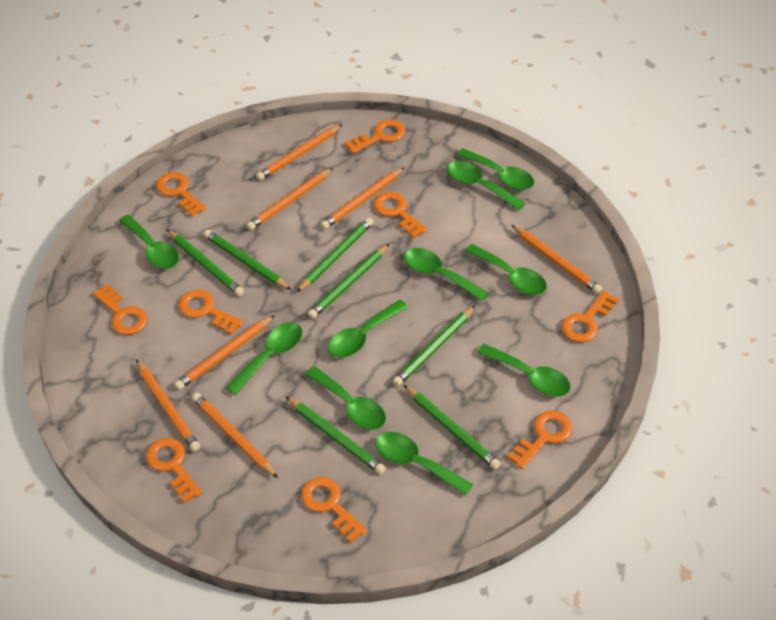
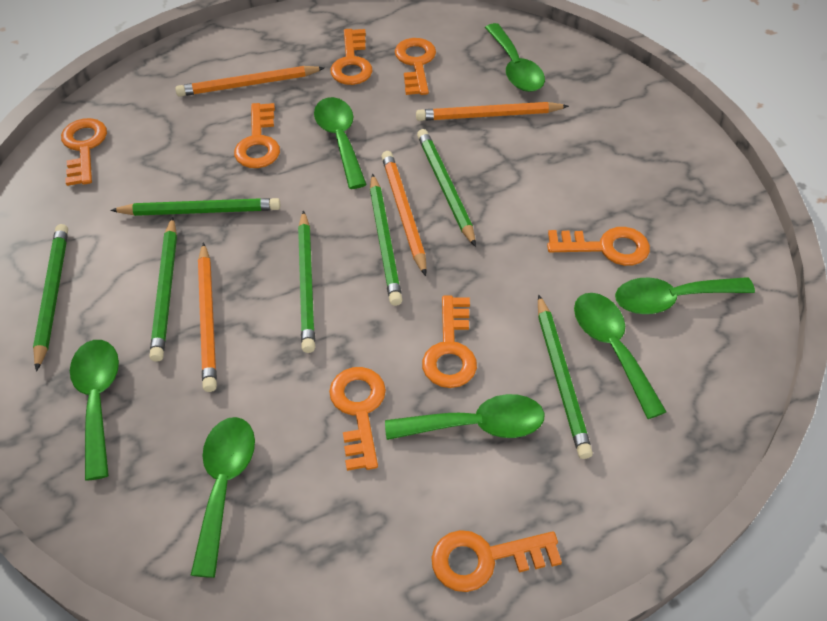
green spoon: [119,214,179,269] [225,322,303,395] [305,366,386,430] [328,300,408,358] [376,432,473,496] [404,248,489,302] [447,161,525,211] [457,148,534,190] [465,244,547,295] [477,344,571,397] = 10 -> [70,340,119,481] [191,417,255,578] [314,97,367,189] [385,394,545,440] [485,23,545,92] [574,293,667,419] [615,277,755,314] = 7
orange key: [93,284,147,335] [146,438,202,503] [156,172,206,217] [179,290,243,335] [301,477,367,543] [345,120,405,154] [374,192,428,238] [507,410,573,469] [562,290,619,342] = 9 -> [61,118,107,186] [234,103,280,168] [329,367,386,471] [330,29,373,85] [395,38,436,95] [422,296,477,388] [431,530,562,592] [547,227,650,266] = 8
orange pencil: [136,360,200,452] [174,315,275,390] [192,393,278,478] [247,168,333,230] [256,125,342,181] [321,167,405,229] [512,225,602,294] = 7 -> [175,66,324,97] [198,242,217,392] [381,151,427,276] [416,102,569,121] = 4

